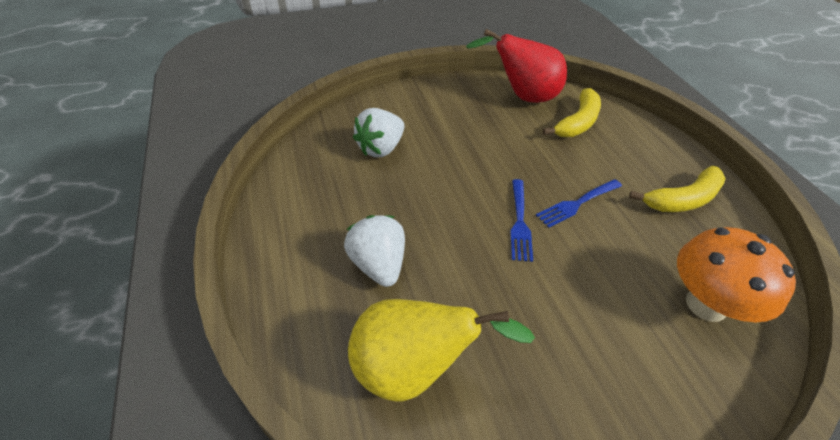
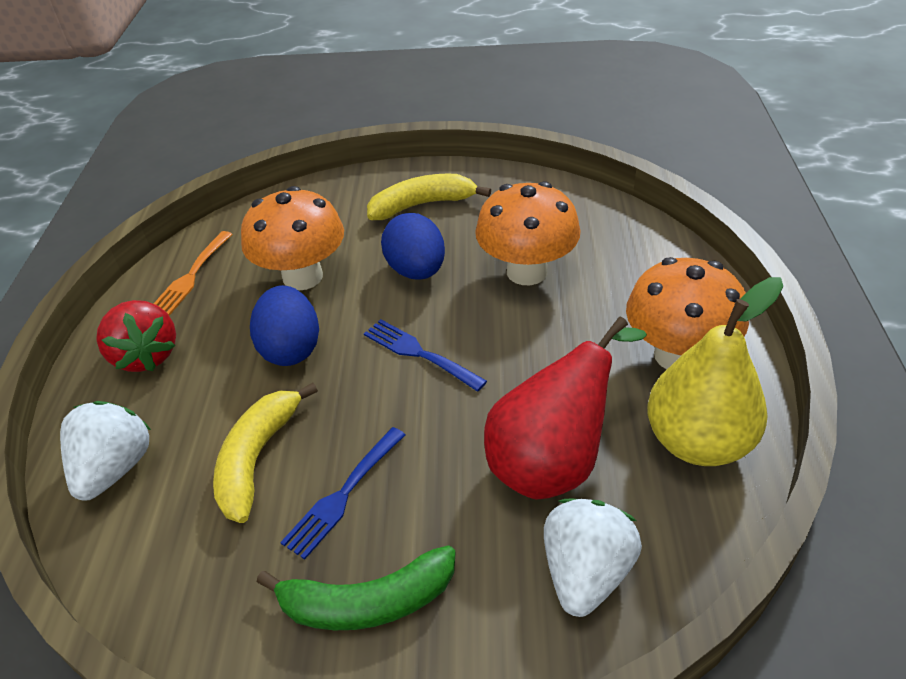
blue egg: none = 0 -> [250,285,319,366] [381,213,445,280] = 2
green banana: none = 0 -> [257,545,455,630] = 1
orange fork: none = 0 -> [154,231,233,316] = 1
orange mushroom: [677,227,796,323] = 1 -> [241,186,344,291] [475,181,581,285] [626,257,749,370] = 3
red strawberry: none = 0 -> [96,300,176,372] = 1

